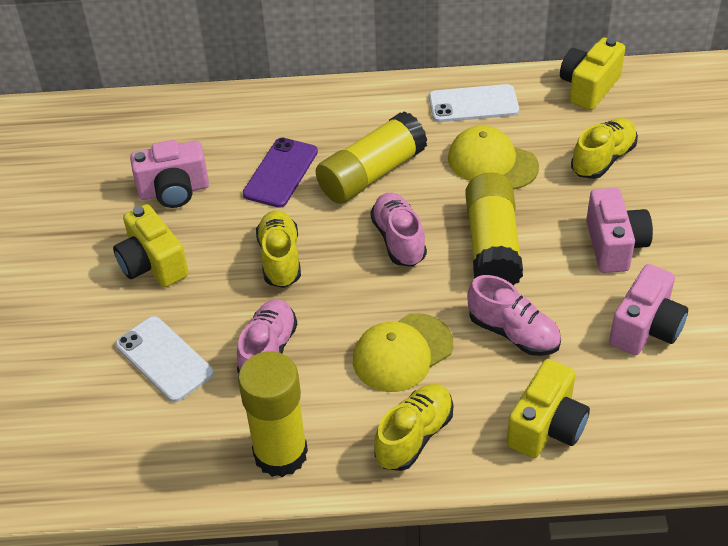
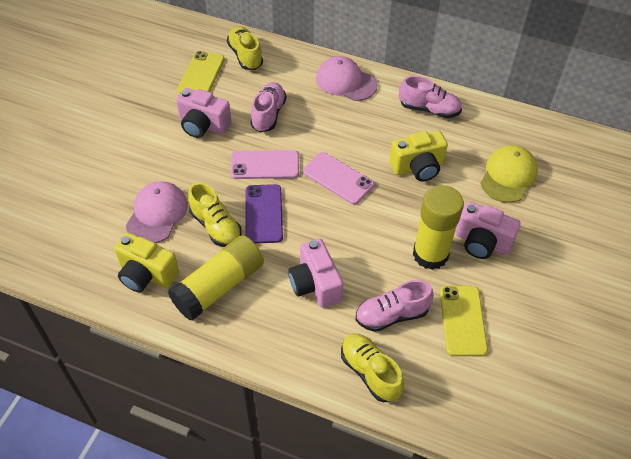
pink cap: none = 0 -> [126,181,188,243] [316,56,378,101] = 2
pink phone: none = 0 -> [231,150,299,179] [303,152,374,204] = 2
white phone: [115,316,214,402] [429,84,519,122] = 2 -> none = 0
yellow camera: [113,204,189,287] [507,359,590,458] [560,37,625,110] = 3 -> [114,232,179,292] [390,131,448,181] = 2
yellow cap: [353,313,453,392] [448,125,539,189] = 2 -> [480,145,538,203] = 1
yellow glue stick: [238,352,308,477] [316,111,428,204] [465,173,523,286] = 3 -> [168,235,264,321] [413,185,464,270] = 2
yellow phone: none = 0 -> [177,51,225,94] [440,286,488,356] = 2

